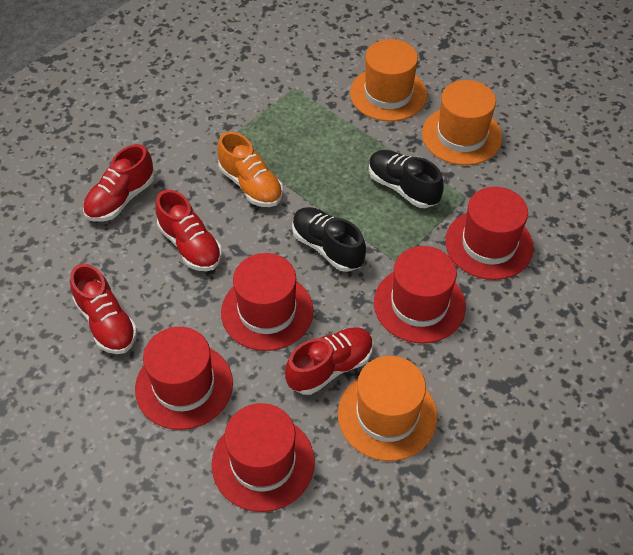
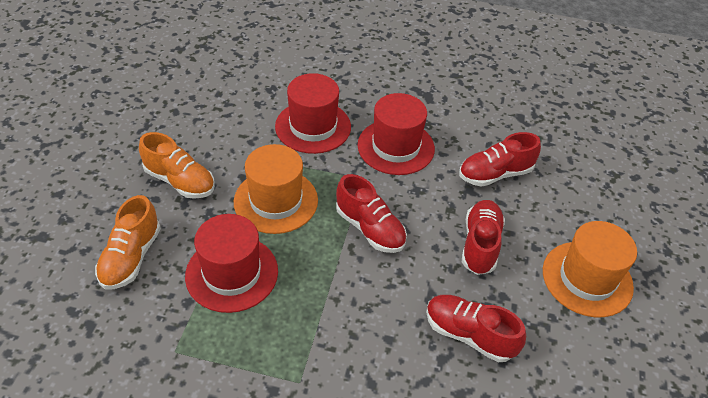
black shoe: [292,207,366,272] [369,150,444,208] = 2 -> none = 0
orange hat: [338,356,438,461] [350,39,427,122] [422,80,502,165] = 3 -> [234,144,318,234] [543,221,637,317] = 2
orange shoe: [217,132,283,207] = 1 -> [95,195,161,289] [139,132,215,199] = 2
red hat: [135,327,233,430] [212,403,315,512] [221,253,314,351] [374,246,466,343] [445,187,534,280] = 5 -> [185,214,278,313] [275,73,351,154] [357,93,435,175] = 3

